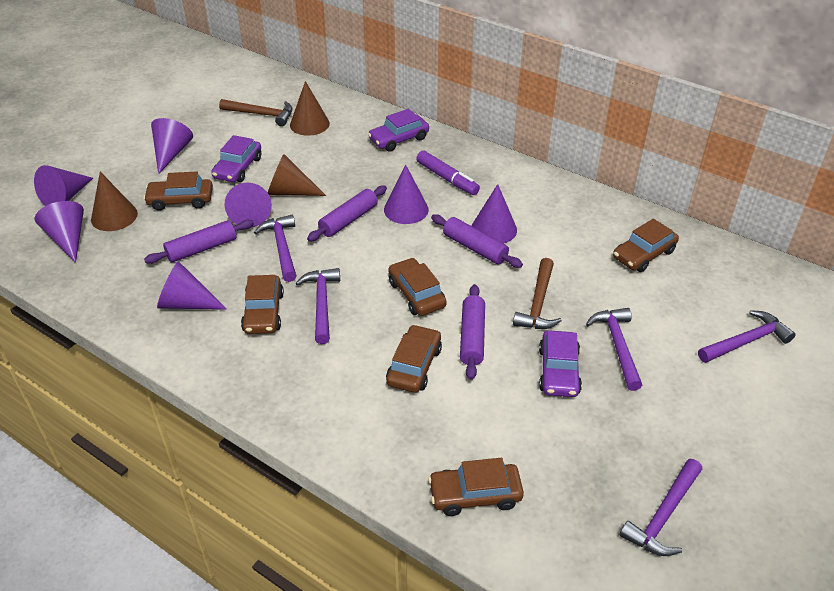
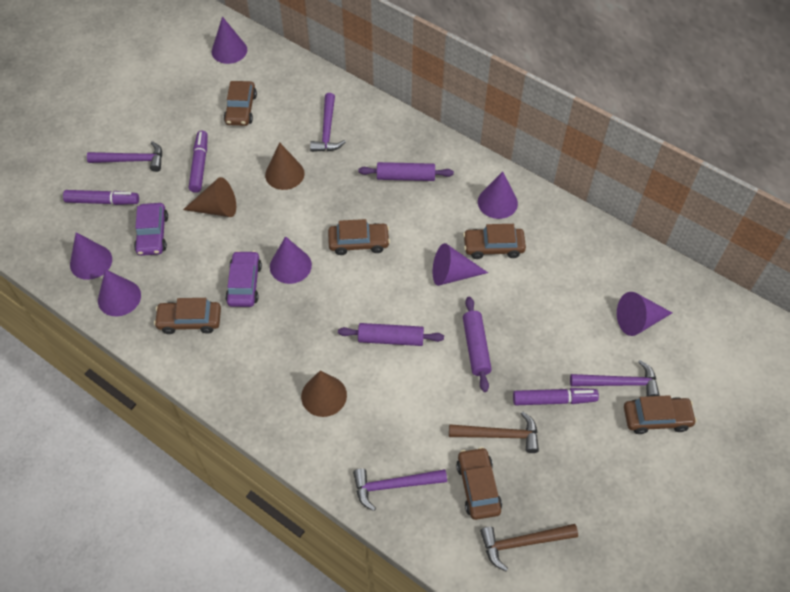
purple car: [211,135,261,182] [368,109,429,152] [539,330,582,397] = 3 -> [134,203,168,256] [225,251,262,307] = 2
purple hammer: [254,215,296,282] [295,268,340,344] [586,308,642,391] [620,459,702,556] [698,310,795,363] = 5 -> [87,141,162,172] [310,93,346,152] [353,469,447,511] [570,360,660,396] = 4
purple marker: [416,150,480,195] = 1 -> [63,190,139,205] [189,130,208,193] [513,388,599,405] = 3
purple rolling pin: [144,220,254,264] [307,185,387,242] [431,214,523,268] [460,284,485,380] = 4 -> [338,323,444,346] [358,162,454,181] [463,297,492,392] = 3

